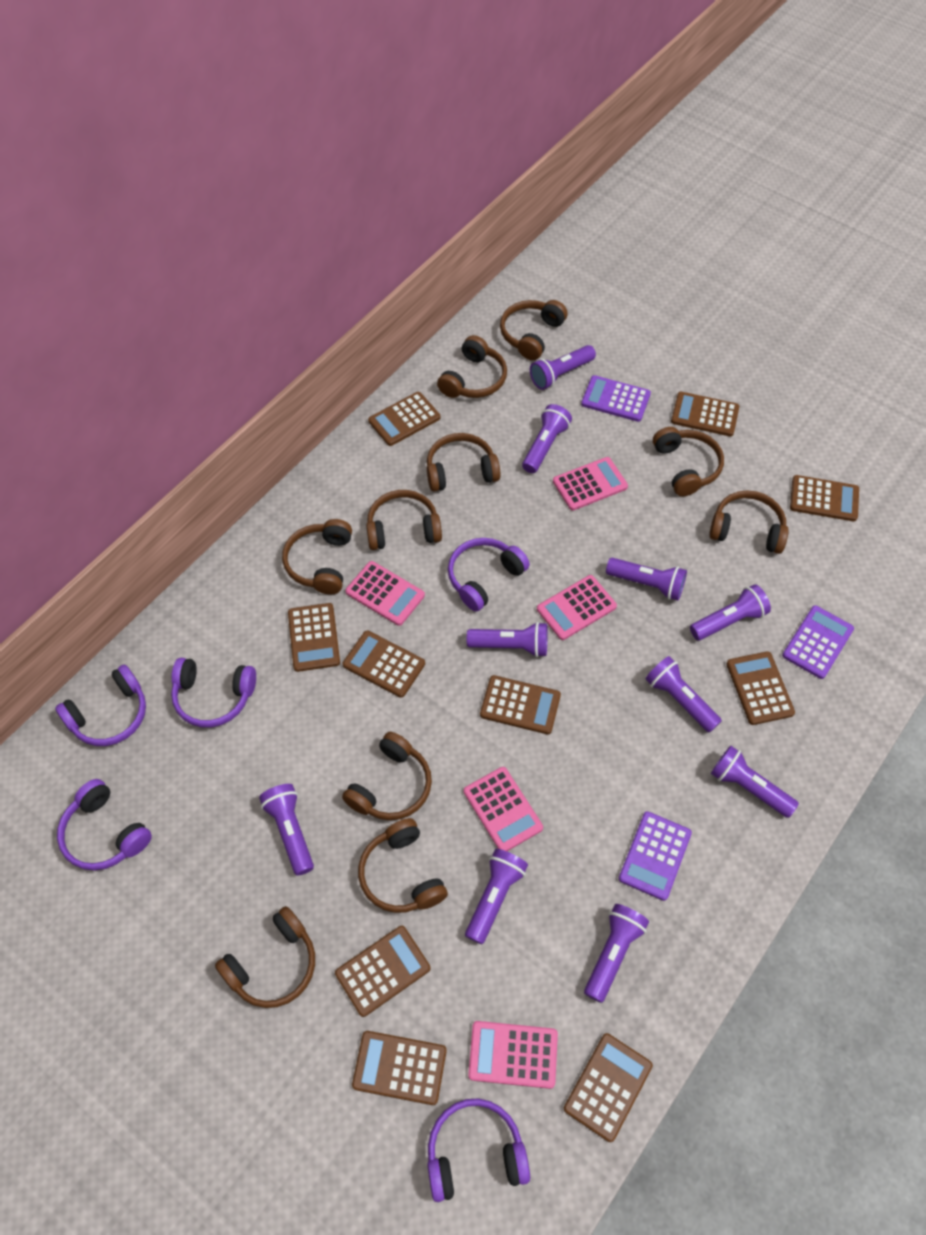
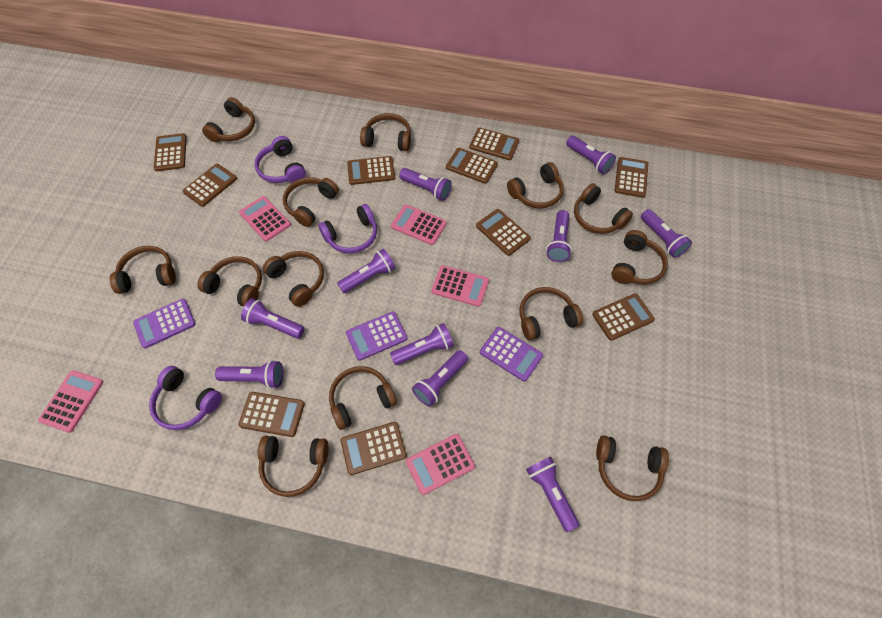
brown headphones: [215,906,315,1008] [282,519,352,595] [342,732,432,820] [358,818,448,913] [366,490,442,550] [427,433,500,492] [437,335,507,398] [500,300,567,360] [653,427,724,496] [709,490,789,554] = 10 -> [110,246,176,294] [198,256,262,306] [202,97,255,142] [258,436,329,497] [263,251,324,307] [283,177,339,227] [329,366,397,430] [360,113,411,151] [507,162,564,209] [520,287,583,340] [574,183,633,234] [596,435,669,501] [611,230,668,285] = 13
purple headphones: [55,665,146,746] [57,779,152,871] [171,658,256,727] [427,1098,530,1202] [448,538,530,612] = 5 -> [149,366,222,430] [254,136,306,183] [319,204,377,253] = 3

